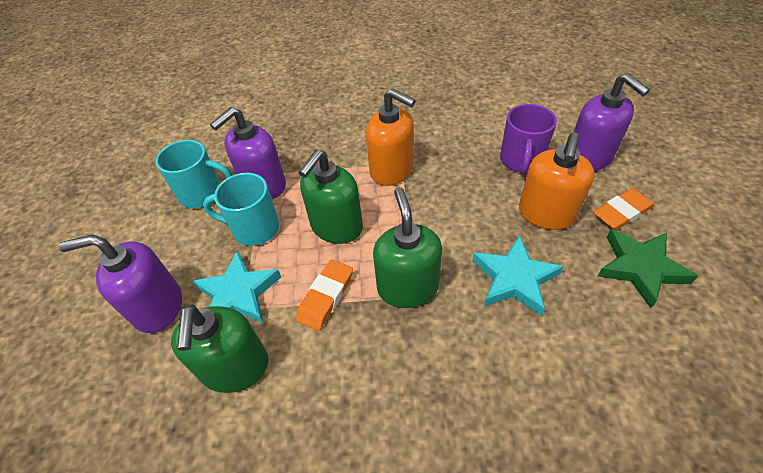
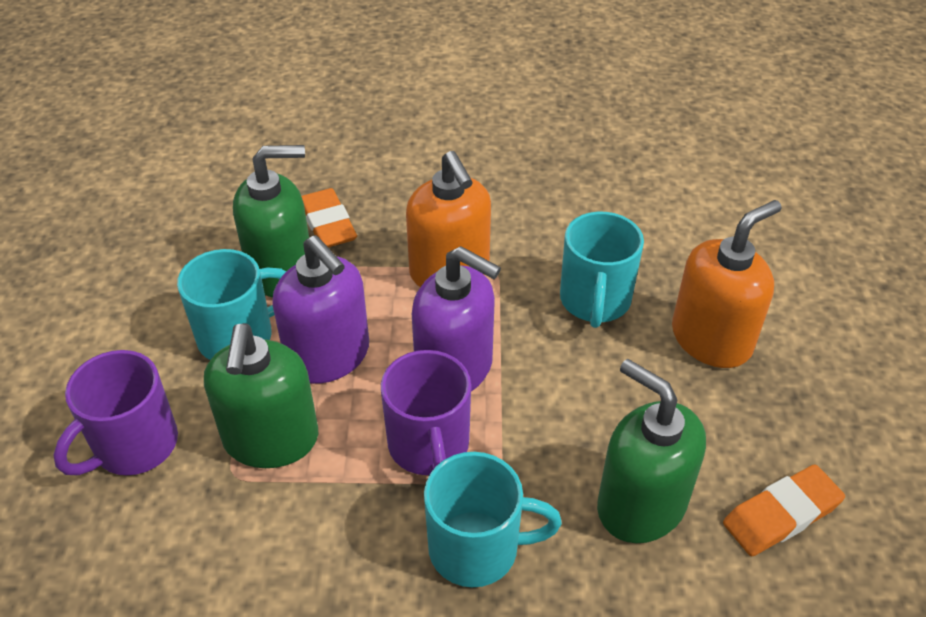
green star: [598,229,698,308] = 1 -> none = 0
purple mug: [500,104,557,175] = 1 -> [54,350,178,475] [381,350,471,475] = 2
purple soap dispenser: [59,235,182,333] [210,107,286,199] [573,73,650,171] = 3 -> [272,235,369,384] [412,246,501,392] = 2
turquoise mug: [156,140,232,208] [203,173,279,246] = 2 -> [177,249,286,360] [424,452,562,587] [560,212,644,328] = 3
turquoise star: [192,250,281,323] [472,235,564,316] = 2 -> none = 0

